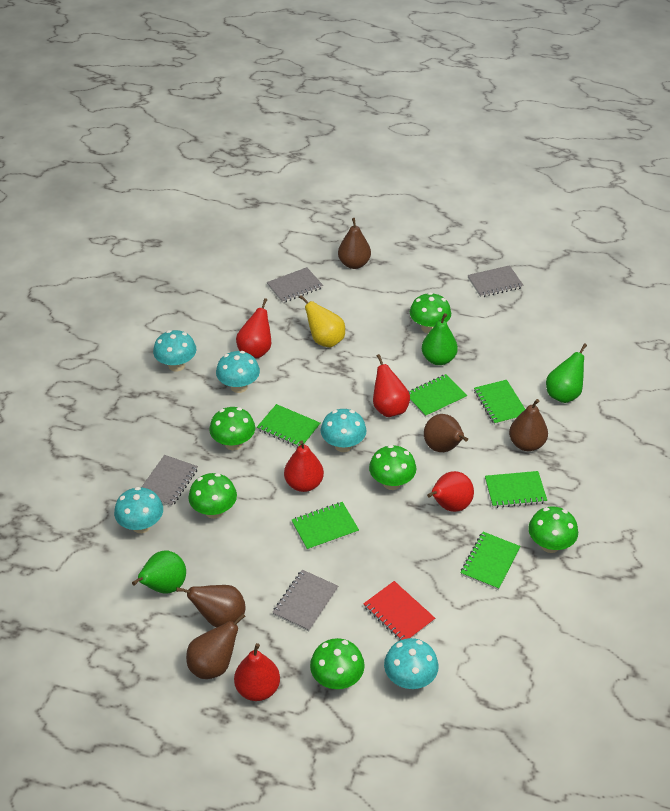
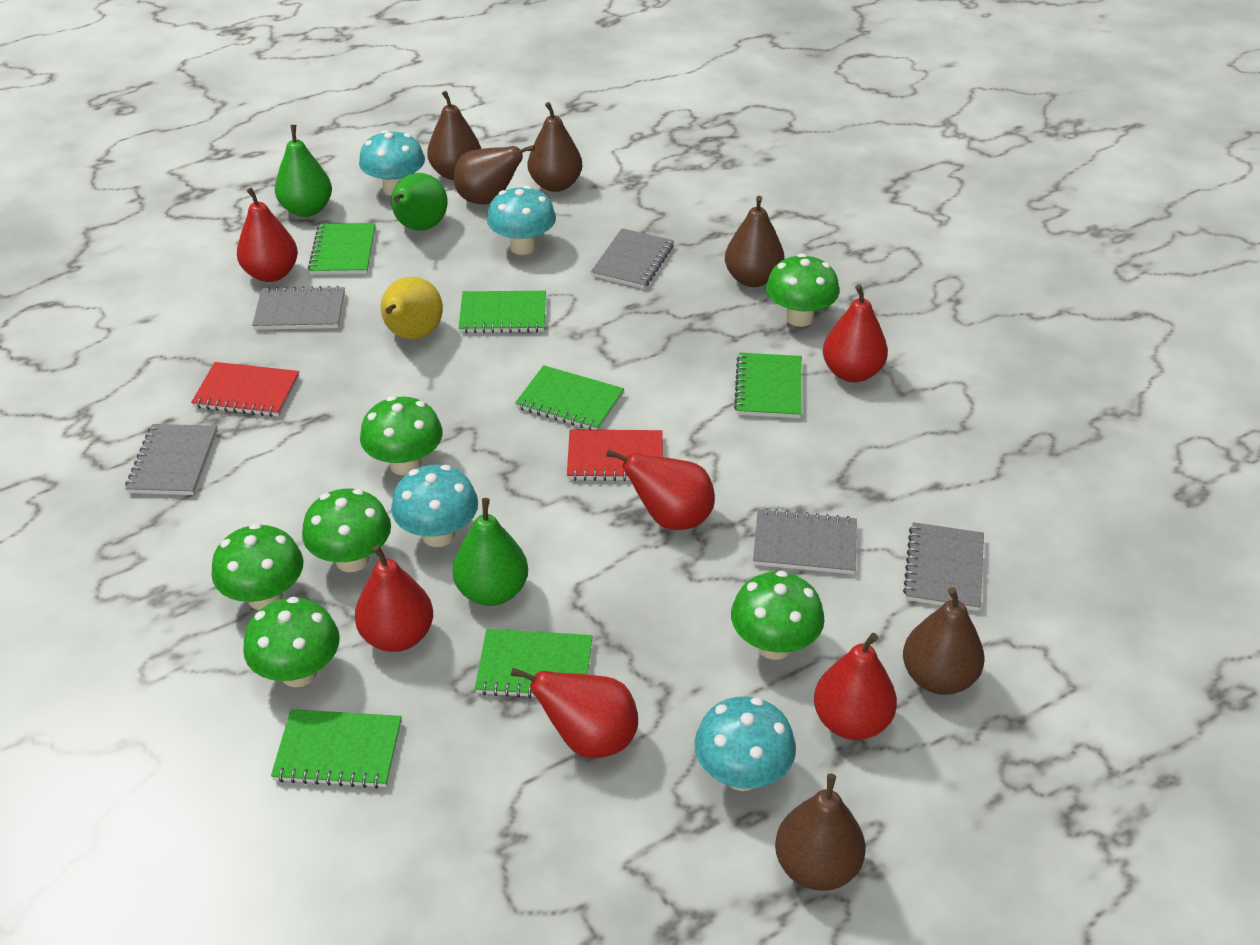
brown pear: [176,585,246,628] [186,613,246,679] [338,218,371,269] [424,414,468,452] [509,399,548,451] = 5 -> [427,91,481,180] [454,145,535,205] [528,102,582,192] [725,196,784,287] [775,774,866,891] [903,587,984,695] = 6
grey notebook: [141,455,198,507] [267,267,323,303] [272,570,338,631] [468,265,524,297] = 4 -> [125,424,217,495] [252,286,345,330] [591,228,674,289] [753,508,857,574] [903,522,984,611] = 5
red notebook: [363,581,435,641] = 1 -> [191,362,299,417] [567,430,663,481] = 2
red pear: [234,643,280,701] [236,298,271,358] [284,440,324,492] [373,354,410,417] [427,471,474,512] = 5 -> [237,188,298,282] [355,545,433,652] [511,668,638,758] [606,450,715,530] [814,633,897,740] [823,284,888,382] = 6
turquoise mushroom: [114,487,163,533] [153,330,196,372] [216,351,260,393] [321,409,367,452] [384,638,439,689] = 5 -> [359,130,425,196] [391,465,478,547] [487,186,556,255] [694,696,796,791] = 4

